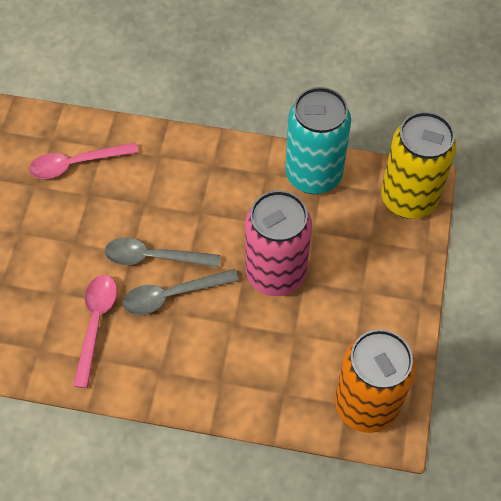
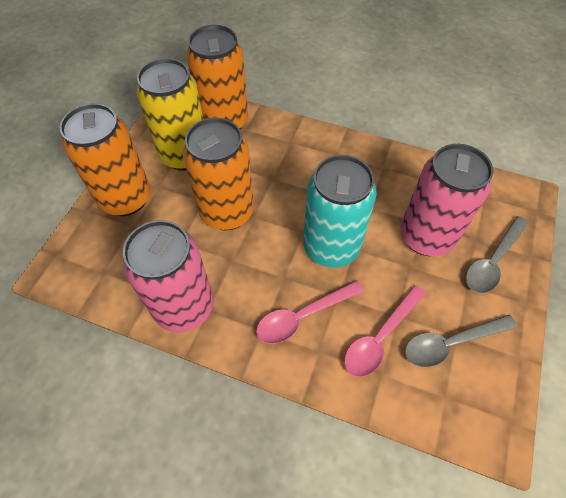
orange can: [335,329,416,433] = 1 -> [59,103,150,216] [183,118,254,231] [186,25,248,129] = 3
pink can: [245,190,312,296] = 1 -> [123,220,214,333] [400,144,493,256] = 2

